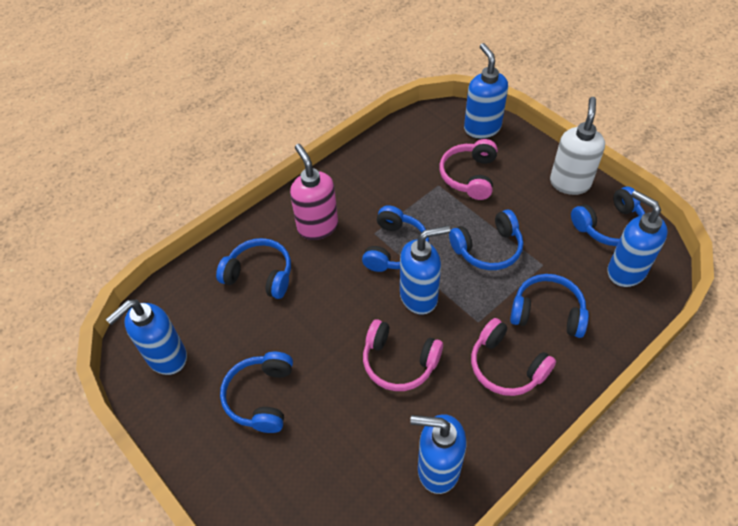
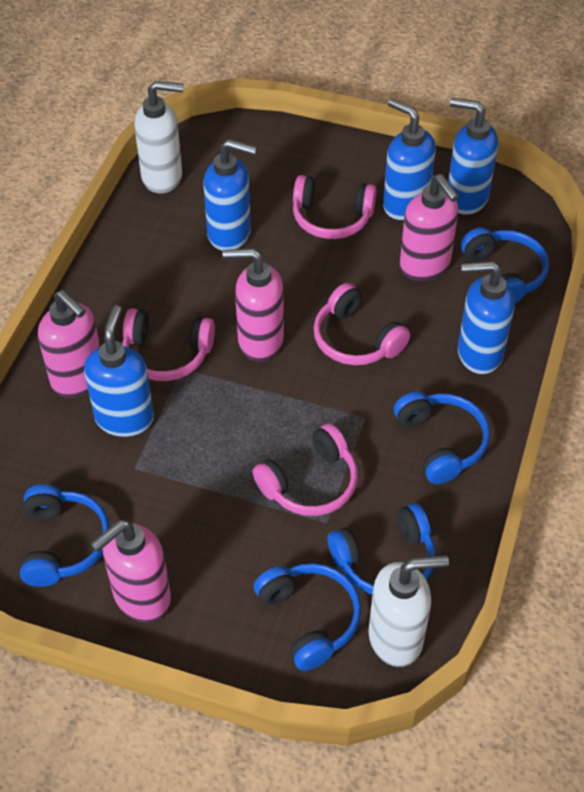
blue headphones: [216,238,291,299] [220,352,293,433] [362,205,429,272] [449,210,523,270] [510,274,589,338] [571,187,645,246] = 6 -> [20,484,110,587] [254,563,361,671] [328,503,435,595] [394,391,490,484] [461,227,549,304] = 5
pink headphones: [363,319,443,391] [440,139,498,200] [471,318,556,396] = 3 -> [123,309,215,381] [252,424,358,516] [293,175,376,239] [313,283,410,365] = 4
pink soap dispenser: [290,144,338,240] = 1 -> [38,290,100,398] [91,520,171,622] [223,248,284,362] [400,174,459,281] = 4
white soap dispenser: [550,97,605,195] = 1 -> [134,81,183,194] [368,555,449,667] = 2

